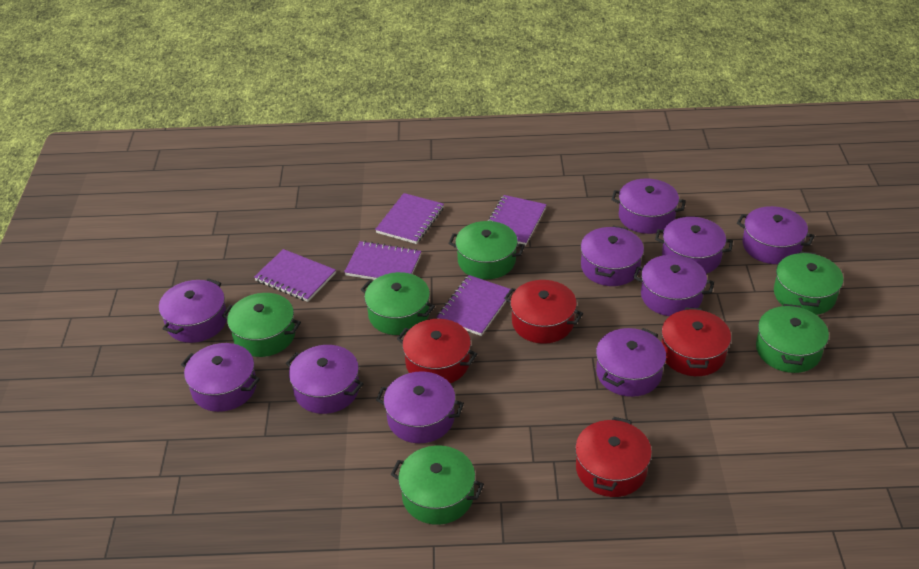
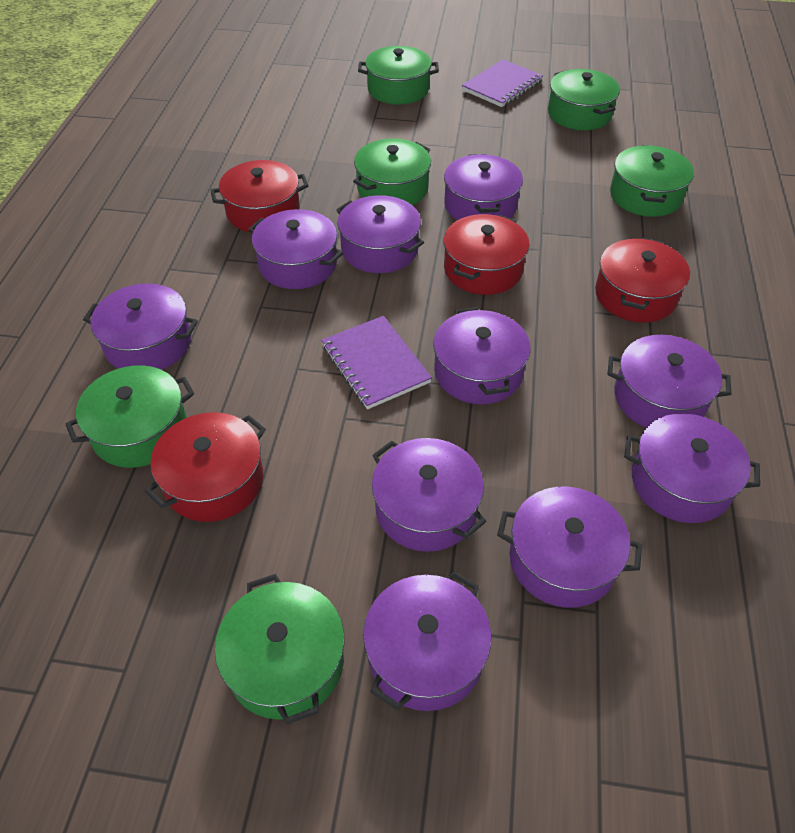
purple notebook: [254,249,336,302] [344,241,421,280] [375,193,444,244] [437,275,512,336] [487,195,547,246] = 5 -> [321,316,432,409] [462,59,543,107] = 2

